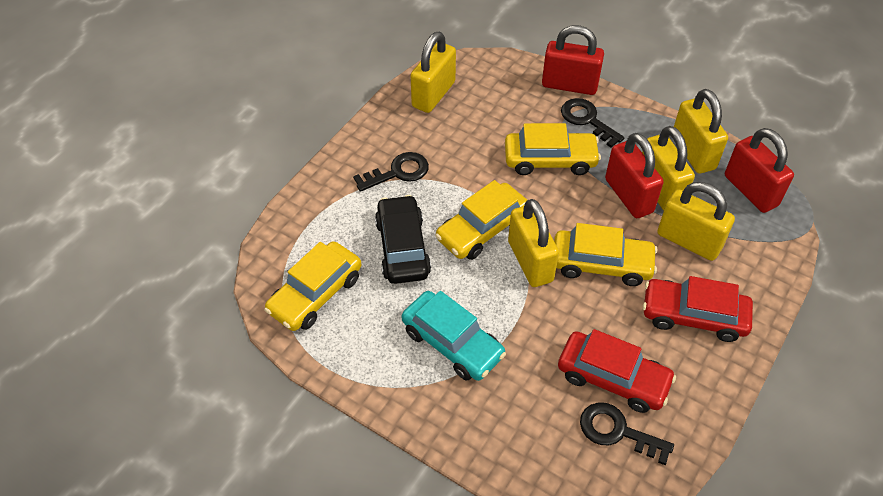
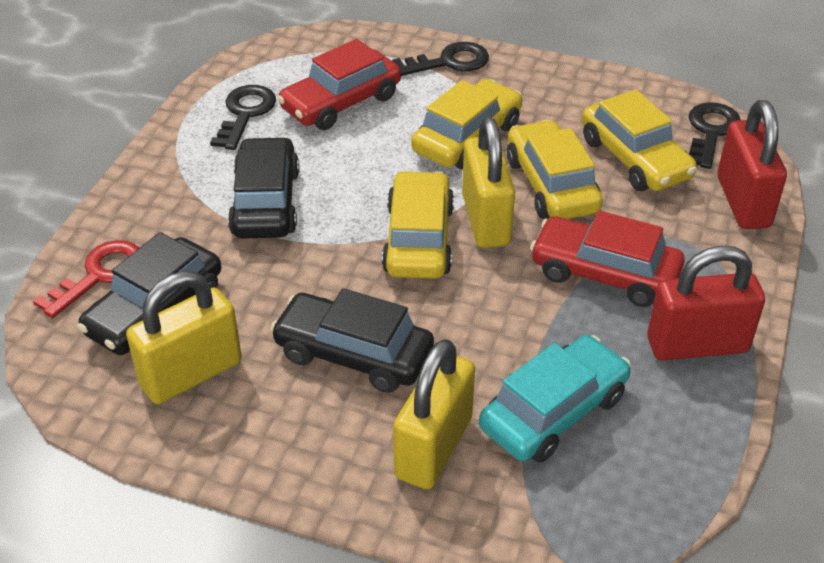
black car: [375,195,431,284] = 1 -> [77,232,221,355] [228,137,300,238] [270,288,434,393] = 3
red key: none = 0 -> [33,240,139,318] = 1
red padlock: [542,25,604,95] [605,133,664,218] [725,128,794,213] = 3 -> [647,245,765,361] [717,100,787,229] = 2
yellow padlock: [410,32,456,113] [508,199,559,287] [642,126,695,210] [657,182,735,261] [674,89,728,173] = 5 -> [126,271,242,404] [393,339,475,489] [462,117,515,248] = 3

